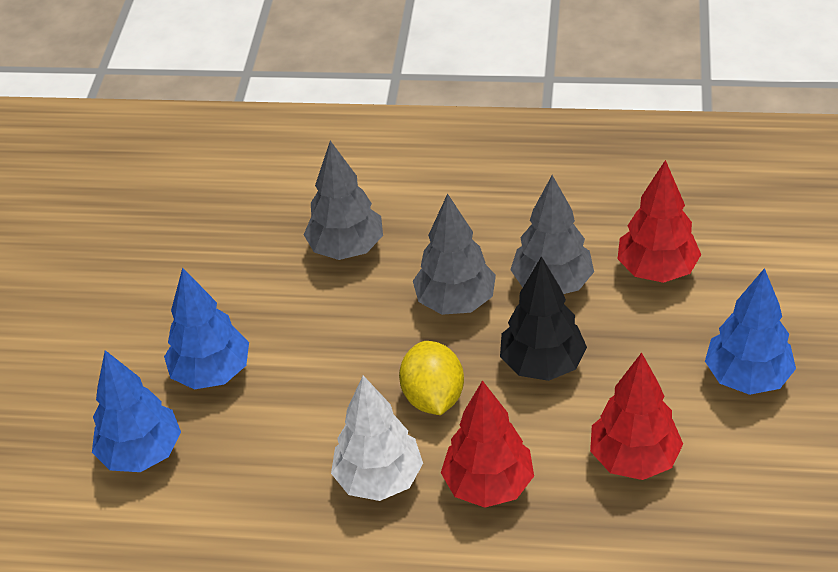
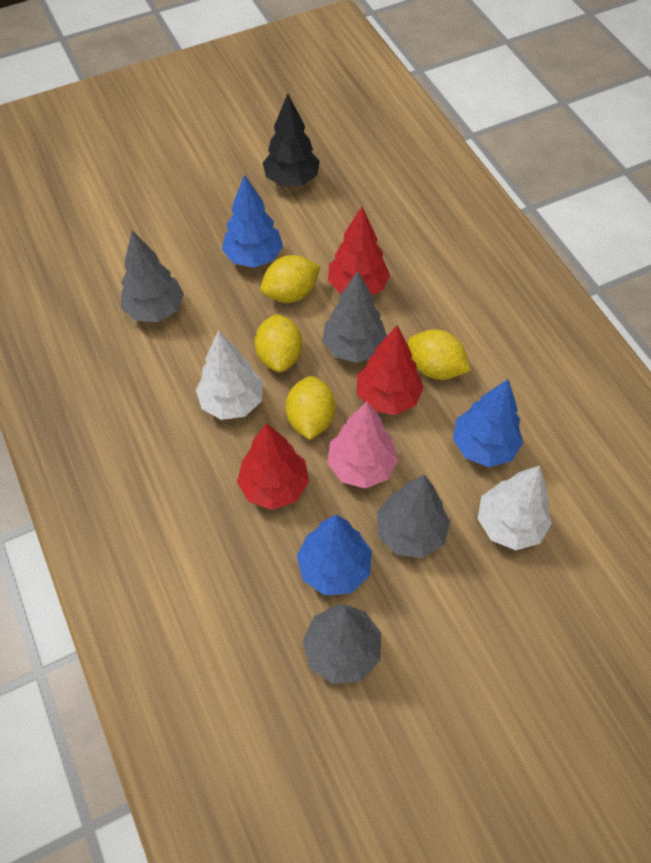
grey tree: [304,141,383,260] [413,193,496,315] [510,175,594,294] = 3 -> [121,231,184,322] [302,604,381,684] [322,272,387,363] [377,475,450,558] = 4
pink tree: none = 0 -> [327,401,398,489] = 1
white tree: [331,376,423,501] = 1 -> [196,330,263,420] [478,466,552,550] = 2
yellow lemon: [399,341,464,415] = 1 -> [254,314,303,372] [261,255,321,303] [285,376,336,440] [408,329,470,380] = 4

